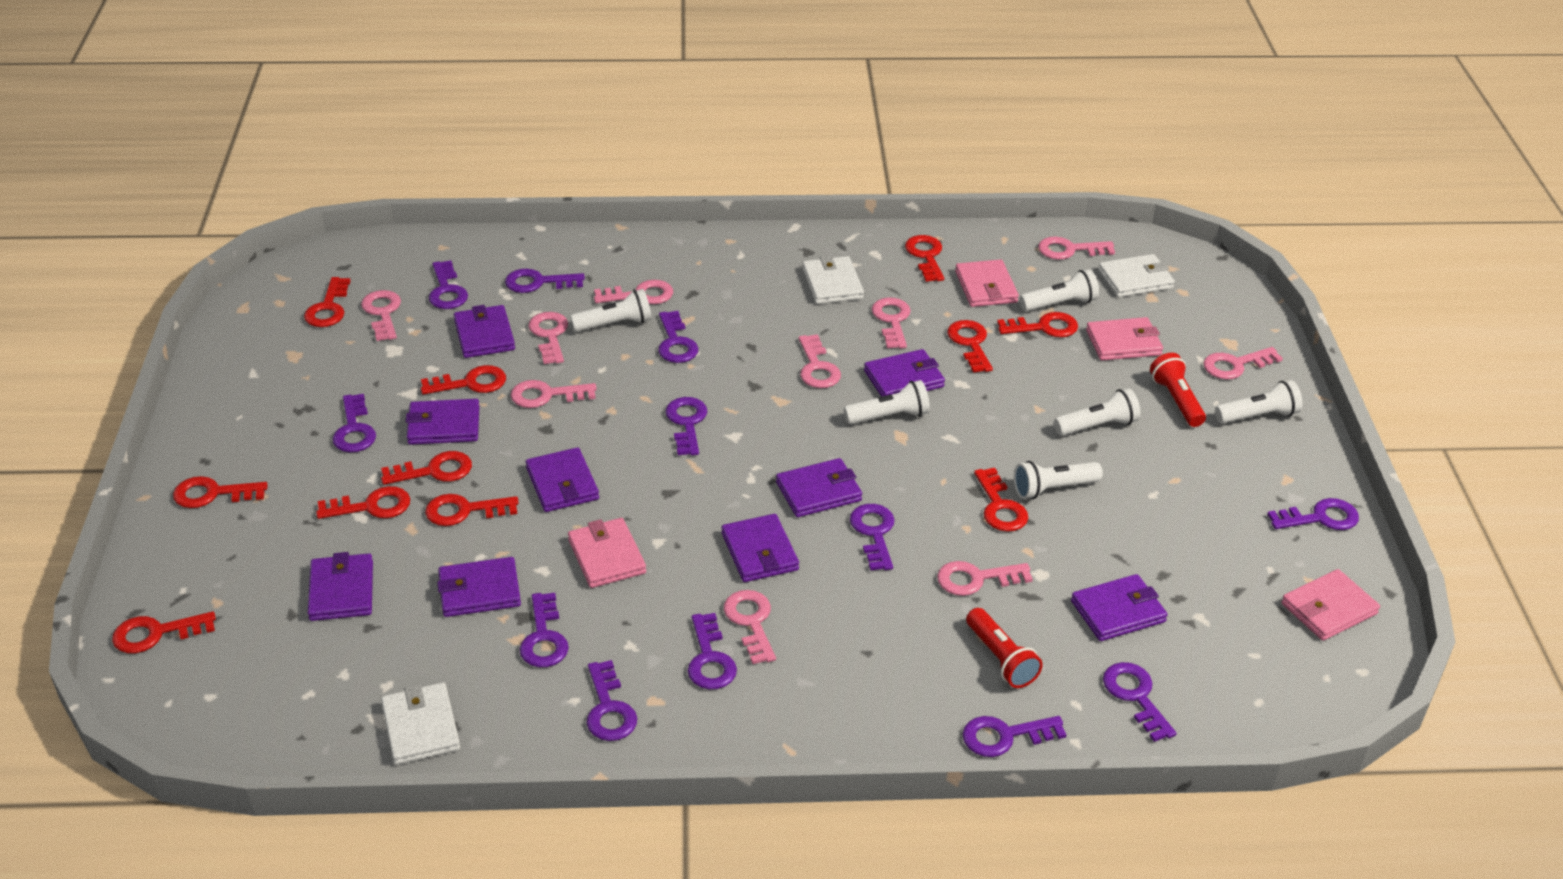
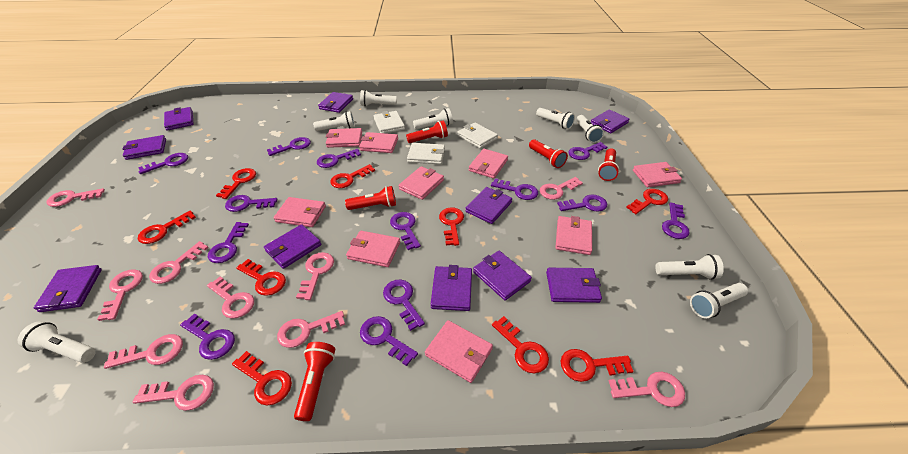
pink wallet: [568,518,646,588] [955,259,1019,307] [1086,317,1163,360] [1281,569,1380,641] = 4 -> [274,197,326,227] [326,128,362,148] [346,231,400,267] [359,132,398,153] [399,166,444,200] [425,320,493,383] [469,149,508,179] [555,216,592,255] [633,162,682,187] = 9
purple key: [332,394,376,452] [429,260,468,309] [505,269,585,293] [520,593,569,667] [587,660,637,741] [658,311,699,363] [665,397,708,455] [688,613,737,689] [850,504,895,571] [962,716,1067,757] [1103,662,1177,742] [1267,498,1359,530] = 12 -> [138,153,188,174] [180,314,235,360] [208,222,249,263] [225,195,278,212] [267,137,311,156] [317,149,361,168] [360,316,418,366] [383,280,425,331] [390,212,421,250] [491,178,538,200] [557,195,607,212] [568,142,607,160] [662,202,690,239] = 13
purple wallet: [308,552,373,621] [405,399,480,445] [437,557,521,617] [454,305,515,358] [526,447,599,512] [722,514,799,582] [776,458,862,517] [864,349,945,397] [1071,574,1168,641] = 9 -> [34,265,102,312] [122,135,166,160] [164,107,194,131] [264,224,322,269] [318,92,353,113] [431,265,472,311] [466,187,512,224] [473,251,532,301] [546,268,602,303] [591,110,630,133] = 10
red flashlight: [966,608,1043,688] [1150,353,1206,427] = 2 -> [294,342,335,421] [345,186,396,210] [406,121,448,143] [529,139,568,168] [598,149,619,181] = 5
red key: [112,611,216,653] [173,476,268,508] [304,277,351,327] [316,486,410,519] [381,451,472,485] [421,365,506,394] [425,494,519,526] [905,235,944,282] [947,320,993,373] [974,468,1028,532] [997,312,1078,337] = 11 -> [138,211,196,244] [216,168,256,199] [232,351,292,406] [236,259,286,296] [330,164,375,188] [439,207,464,246] [492,316,549,373] [561,349,634,382] [626,189,668,214] = 9
white flashlight: [570,289,652,332] [844,380,930,424] [1014,461,1103,499] [1020,269,1099,311] [1054,388,1140,436] [1215,380,1302,424] = 6 -> [18,321,96,363] [313,111,355,131] [360,90,397,107] [413,108,453,130] [536,108,575,129] [576,115,604,143] [655,254,724,280] [690,283,748,318] = 8

